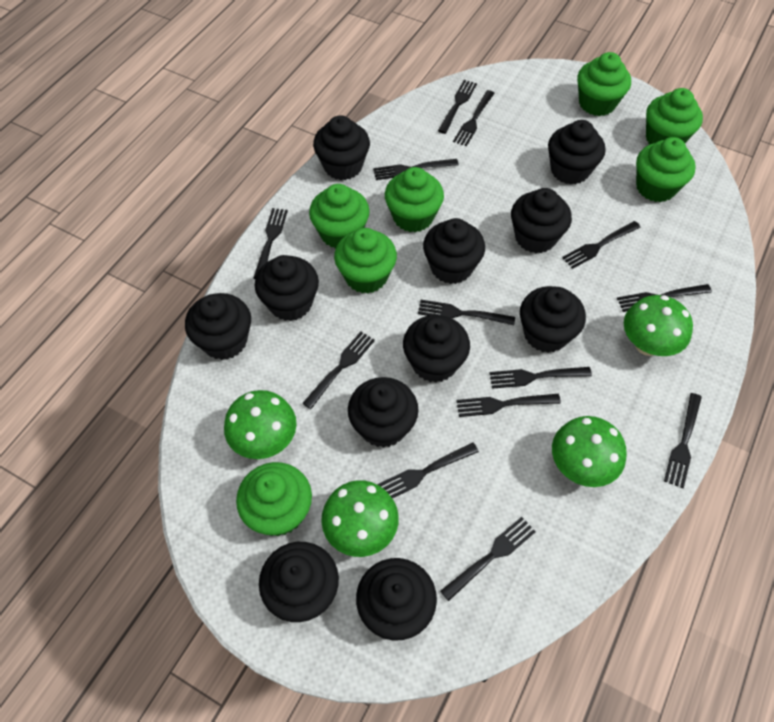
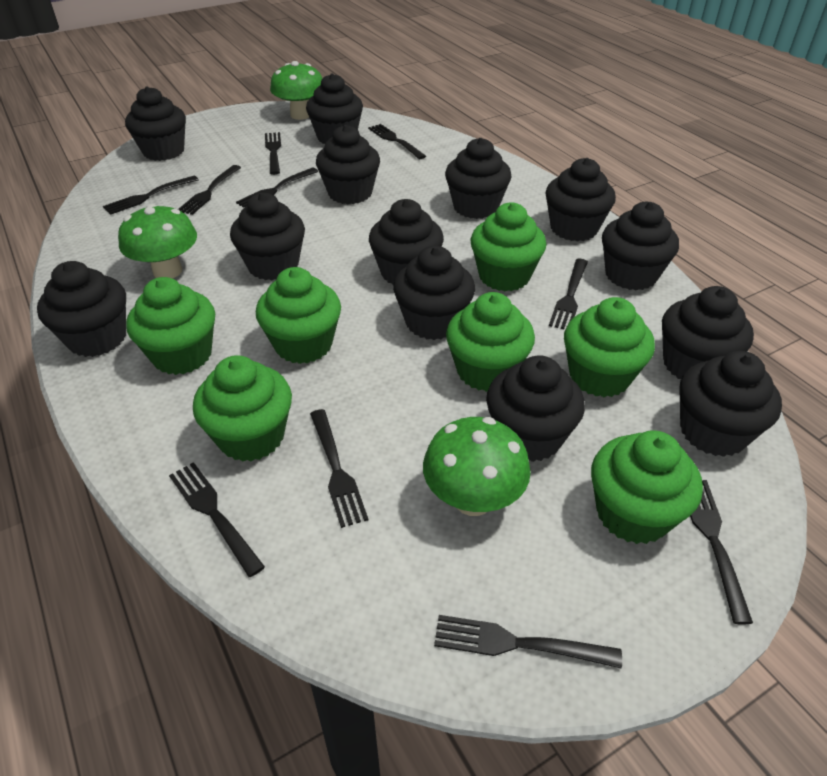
black cupcake: [185,293,251,360] [255,255,319,321] [259,542,339,622] [313,115,370,180] [348,377,419,448] [356,558,437,641] [403,315,470,383] [423,218,485,284] [511,188,572,253] [520,286,586,353] [548,120,605,185] = 11 -> [37,261,126,357] [125,86,186,161] [230,193,305,280] [306,73,363,144] [316,125,380,204] [369,199,444,285] [393,246,475,340] [445,138,512,219] [486,355,585,462] [545,158,616,242] [602,202,679,291] [662,286,754,379] [679,351,782,457] = 13
black fork: [254,208,288,279] [302,332,375,409] [373,159,459,180] [377,443,479,498] [418,300,515,325] [438,80,477,134] [440,517,536,601] [453,90,495,146] [456,394,561,417] [489,367,592,389] [562,221,641,269] [617,284,712,312] [664,393,702,488] = 13 -> [103,176,198,215] [169,462,265,577] [178,165,241,215] [236,167,318,208] [265,132,281,175] [310,409,368,528] [368,124,426,159] [434,615,622,669] [549,259,588,329] [690,480,753,624] = 10
green mushroom: [224,390,297,459] [321,480,399,557] [552,416,627,487] [624,295,693,356] = 4 -> [118,204,197,278] [270,61,323,120] [423,417,531,516] = 3

